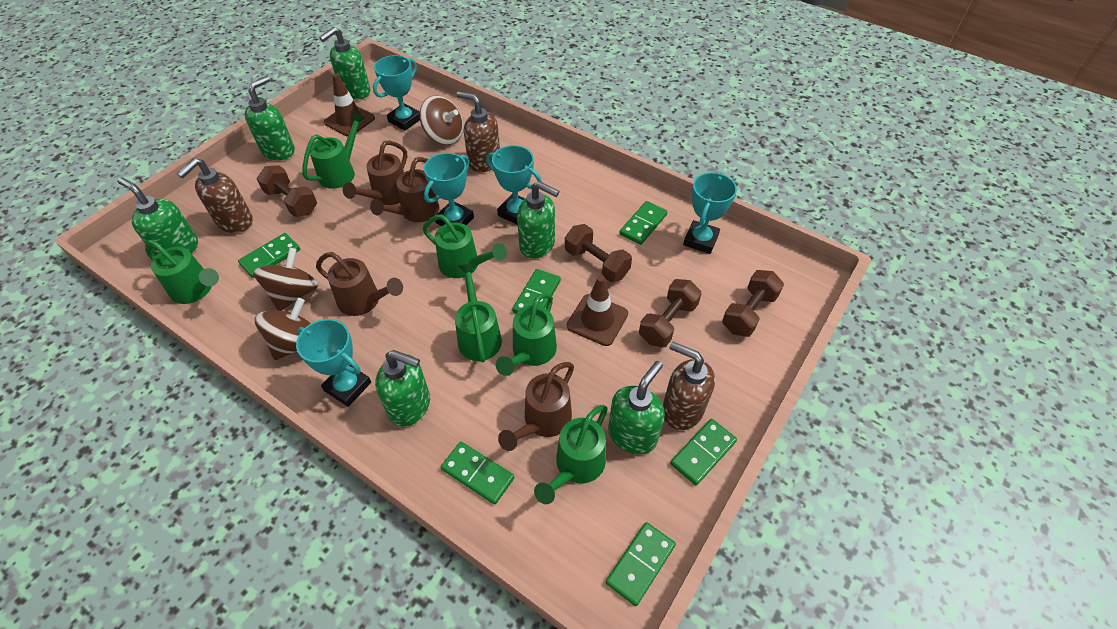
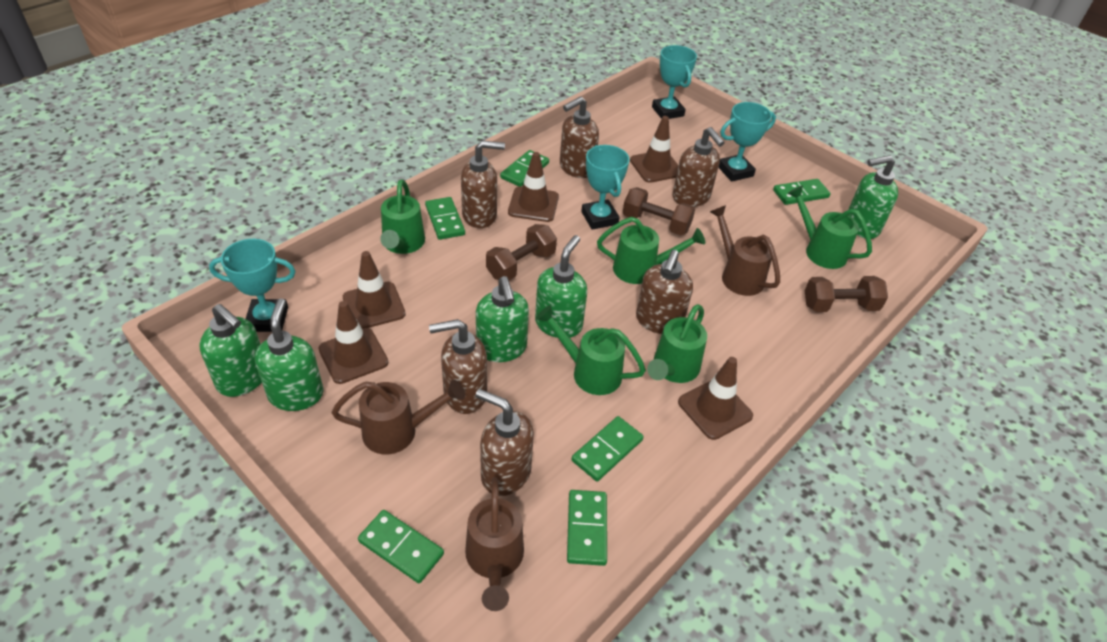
brown dumbbell: [257,165,317,217] [565,224,632,282] [639,279,702,347] [722,270,784,337] = 4 -> [486,224,557,280] [623,187,695,235] [805,276,888,312] = 3
brown soap dispenser: [177,158,253,233] [456,91,500,172] [663,342,715,430] = 3 -> [429,319,487,414] [461,141,505,228] [475,389,534,496] [560,96,599,178] [636,250,693,334] [673,127,725,207] = 6
brown spinning top: [253,248,318,311] [255,298,311,360] [419,96,463,145] = 3 -> none = 0
brown traffic cone: [324,73,375,137] [567,275,628,346] = 2 -> [319,301,388,384] [343,251,406,328] [508,152,559,222] [630,116,679,183] [678,357,753,440] = 5
brown watering can: [316,252,403,316] [343,140,408,205] [370,157,439,222] [498,362,574,451] = 4 -> [332,380,465,455] [465,477,524,611] [710,205,780,296] = 3
green soap dispenser: [117,177,198,256] [244,76,295,160] [319,27,370,100] [375,350,430,427] [517,181,559,259] [608,361,665,455] = 6 -> [199,304,262,397] [255,298,323,411] [476,276,529,362] [535,235,587,338] [848,155,898,239] = 5
green watering can: [145,240,219,304] [302,112,365,189] [423,214,507,278] [455,263,502,363] [496,293,557,376] [534,405,608,504] = 6 -> [380,179,425,254] [536,305,646,395] [597,217,705,284] [647,304,707,383] [787,185,872,269] = 5
turquoise trophy: [296,319,371,407] [373,55,420,131] [424,153,474,226] [486,145,542,225] [683,172,737,254] = 5 -> [209,239,296,332] [581,145,630,230] [652,45,697,119] [718,102,776,182] = 4

